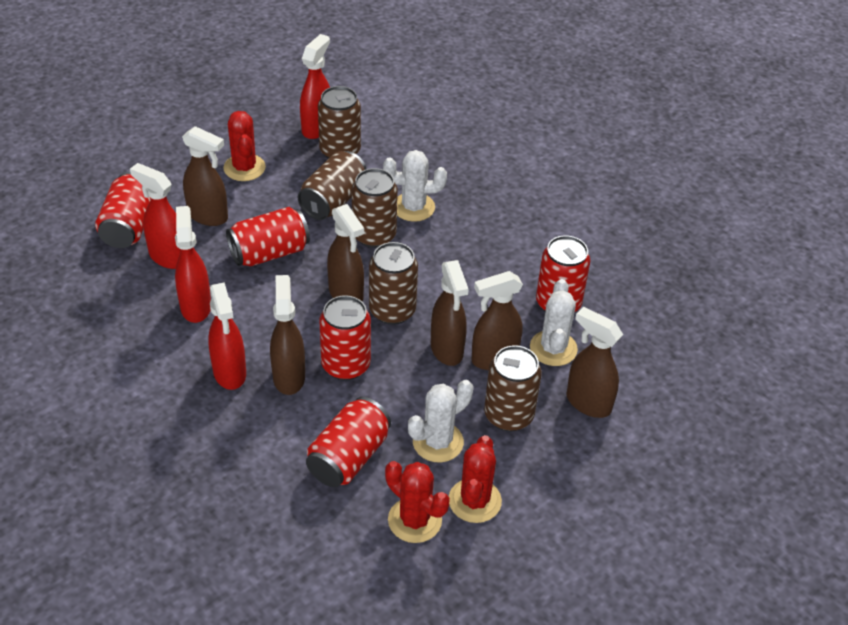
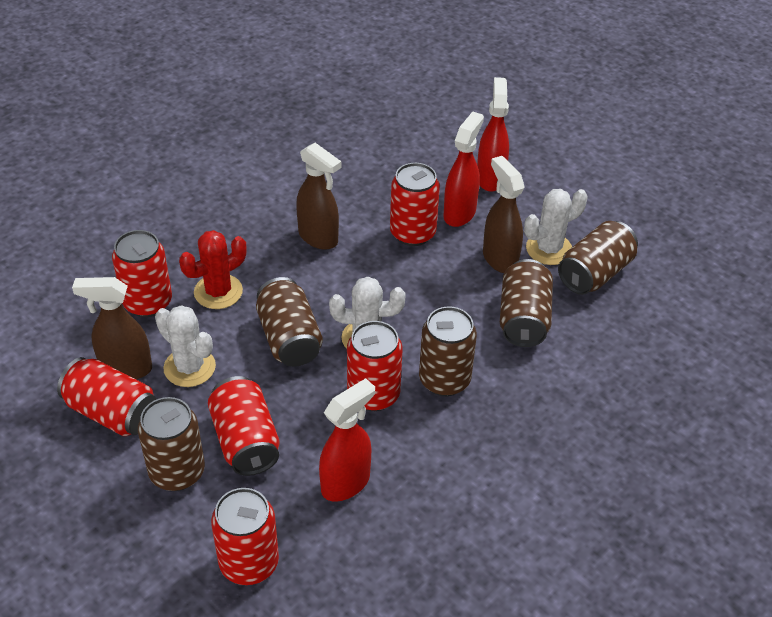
brown spray bottle: [182,126,228,226] [270,275,305,395] [327,204,364,302] [431,260,469,366] [471,271,523,370] [566,307,623,418] = 6 -> [72,277,152,379] [296,143,341,250] [483,156,525,273] = 3
red cactus: [223,111,266,181] [385,461,450,543] [449,435,502,523] = 3 -> [179,230,246,309] = 1
red can: [95,172,151,248] [226,207,310,266] [306,397,391,487] [319,295,371,380] [536,235,590,312] = 5 -> [57,357,157,436] [112,230,172,317] [208,376,280,476] [211,488,279,585] [347,321,403,411] [390,163,440,246] = 6
red spray bottle: [130,163,181,269] [175,206,211,323] [208,282,246,390] [300,34,330,139] = 4 -> [319,378,375,502] [443,112,484,227] [477,77,509,192] = 3

